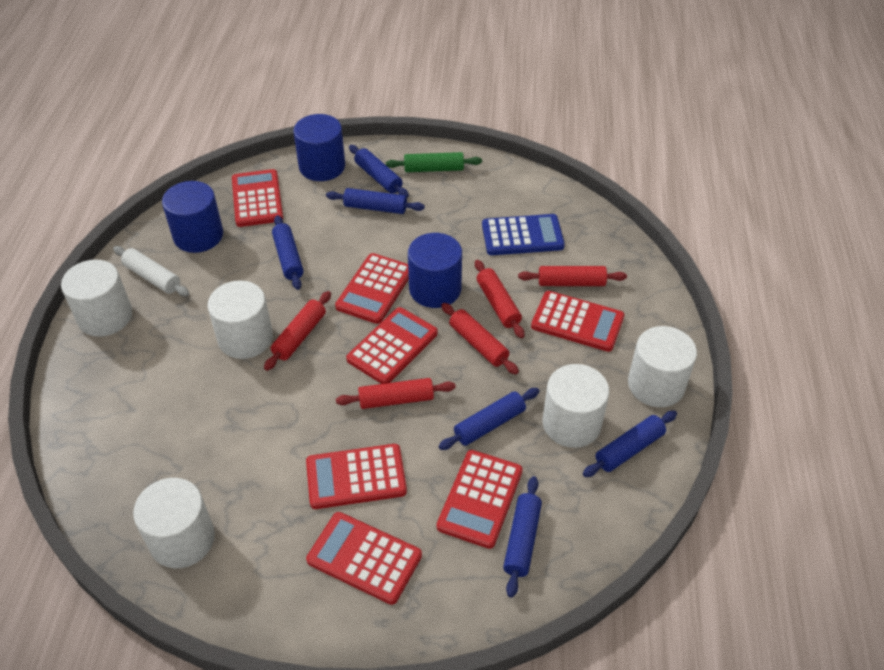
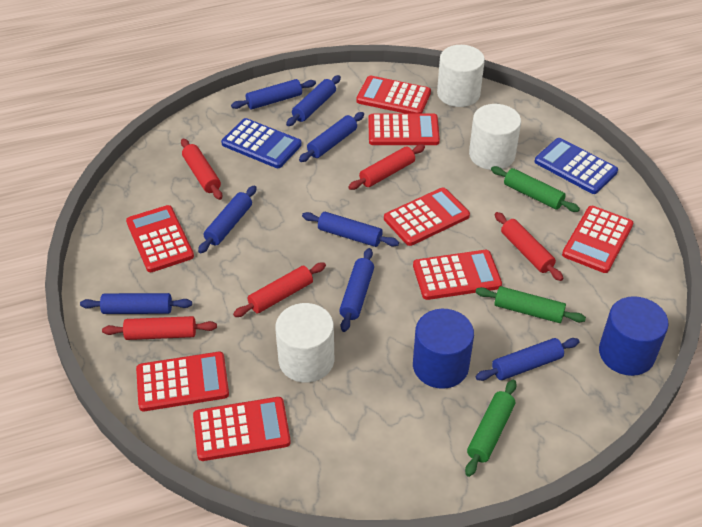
blue calculator: [482,214,565,255] = 1 -> [221,118,302,168] [535,138,618,194] = 2
blue cylinder: [162,181,223,253] [293,114,345,181] [408,233,462,308] = 3 -> [413,309,474,389] [599,296,669,376] = 2
blue rolling pin: [272,215,303,290] [326,188,425,214] [349,145,409,198] [439,388,539,450] [503,476,542,598] [583,411,677,477] = 6 -> [80,293,192,314] [198,185,257,253] [231,79,316,109] [286,75,341,126] [299,112,364,162] [302,212,399,247] [339,248,374,332] [476,338,579,381] = 8
green rolling pin: [386,152,482,172] = 1 -> [465,379,517,477] [475,286,586,323] [491,166,580,212] = 3
red calculator: [232,169,283,227] [306,444,407,509] [306,512,422,605] [335,253,409,324] [346,307,438,384] [437,450,523,549] [531,291,625,352] = 7 -> [126,205,194,272] [136,352,229,411] [193,397,291,461] [356,76,431,114] [368,114,440,145] [384,187,470,246] [413,250,502,300] [562,206,633,273] = 8
white cylinder: [61,259,132,337] [133,478,215,568] [208,280,273,359] [542,364,609,448] [628,326,697,407] = 5 -> [275,303,334,383] [437,45,485,107] [469,104,521,170] = 3
white rolling pin: [113,246,189,296] = 1 -> none = 0

